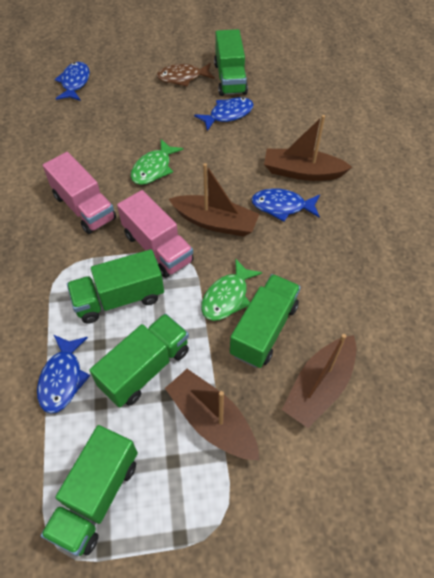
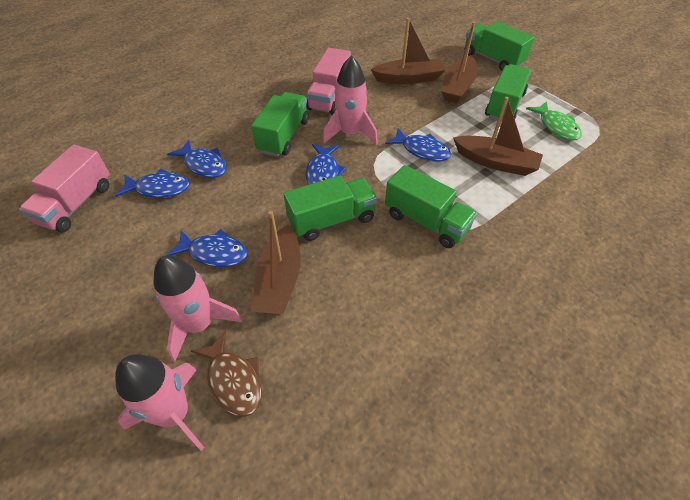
blue fish: [37,335,90,413] [55,62,90,101] [194,97,254,131] [251,189,320,221] = 4 -> [115,169,189,198] [167,140,227,178] [167,229,247,267] [306,144,346,184] [385,128,451,162] = 5
green fish: [131,139,183,185] [201,258,262,321] = 2 -> [526,101,582,141] = 1
pink rocket: none = 0 -> [115,354,205,451] [154,255,242,362] [323,55,378,145] = 3

